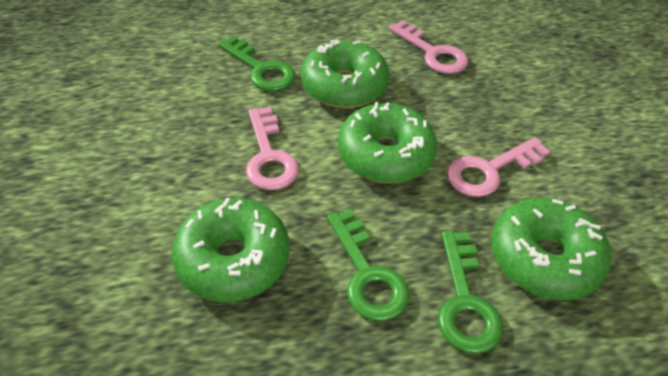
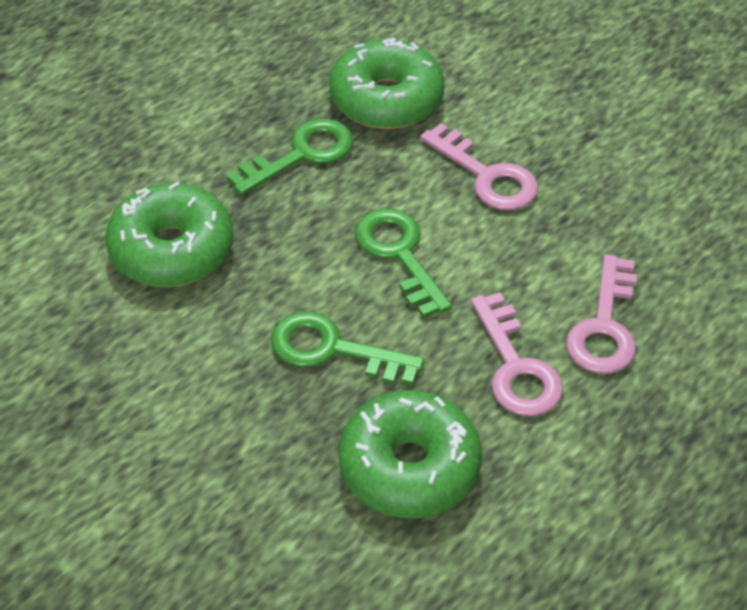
green donut: [171,198,289,302] [301,40,390,108] [338,102,437,183] [491,198,611,300] = 4 -> [105,182,234,287] [329,38,444,129] [339,390,482,518] = 3

